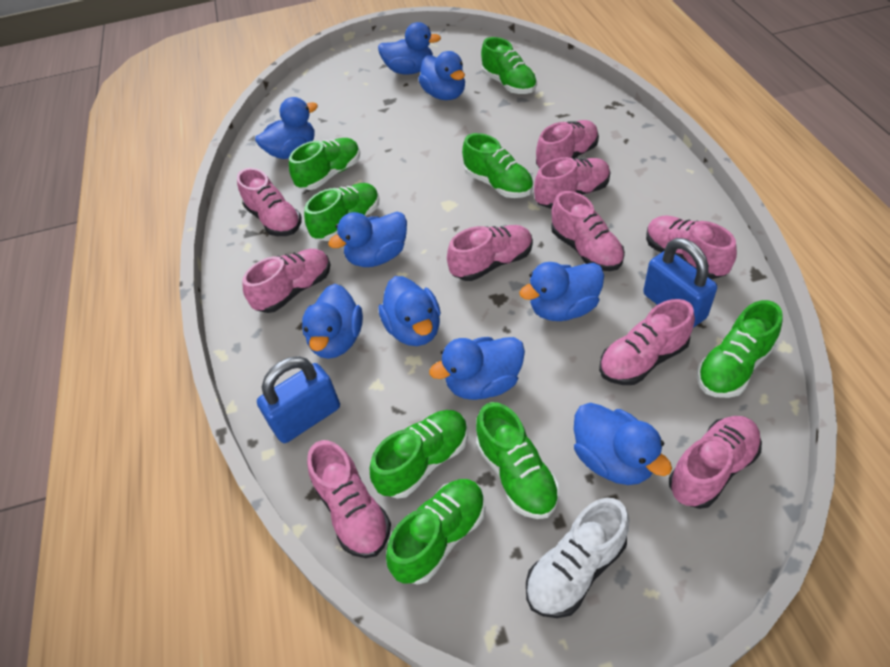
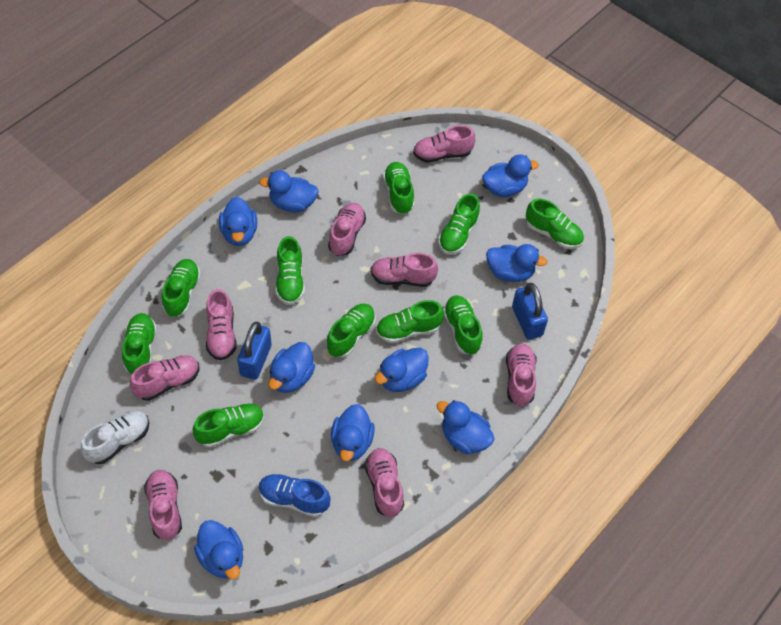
blue shoe: none = 0 -> [259,474,331,517] = 1
green shoe: [289,138,360,190] [304,183,379,241] [370,410,468,499] [386,479,486,585] [462,133,533,198] [476,402,560,519] [481,37,537,94] [697,300,783,398] = 8 -> [122,313,157,374] [162,259,201,317] [192,403,264,448] [275,236,305,305] [327,303,376,358] [376,300,444,343] [383,162,414,214] [438,193,480,254] [443,296,483,355] [526,199,584,249] = 10
pink shoe: [237,168,302,236] [242,249,331,313] [307,440,391,558] [447,225,533,281] [534,157,610,209] [536,120,599,168] [552,191,625,271] [599,299,695,385] [646,215,737,279] [669,416,762,509] = 10 -> [130,355,200,401] [144,470,182,540] [206,289,237,360] [328,203,366,256] [365,448,404,517] [371,253,438,287] [413,125,475,163] [506,343,536,406] = 8

